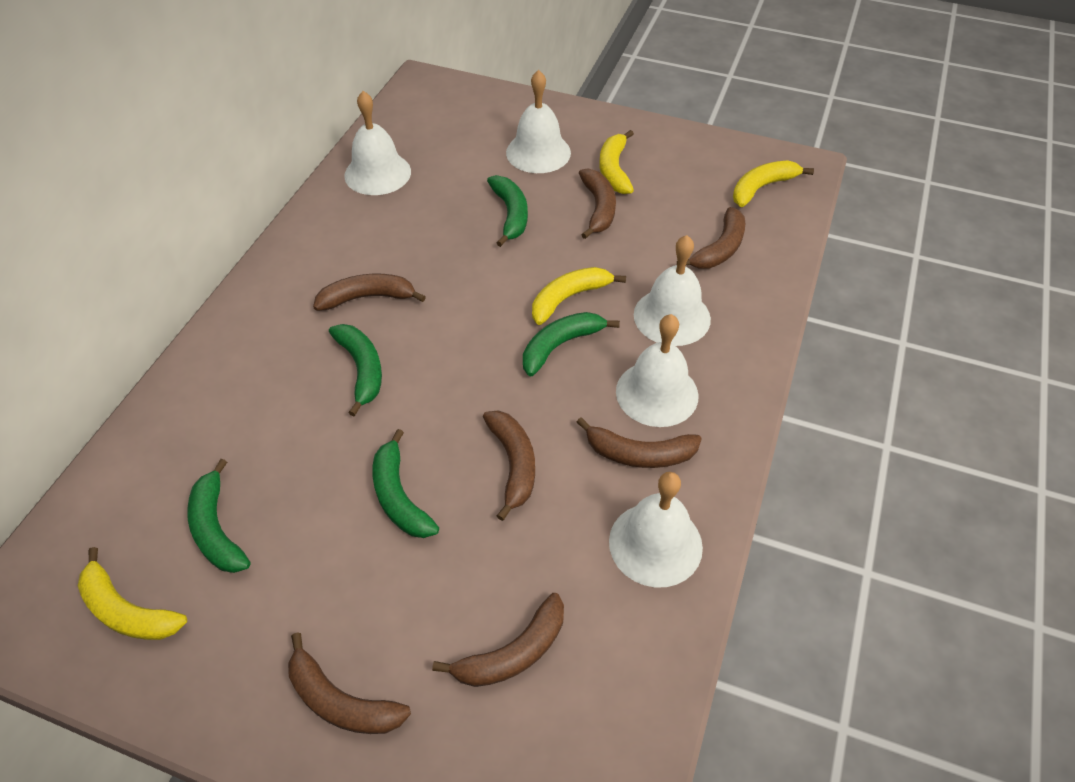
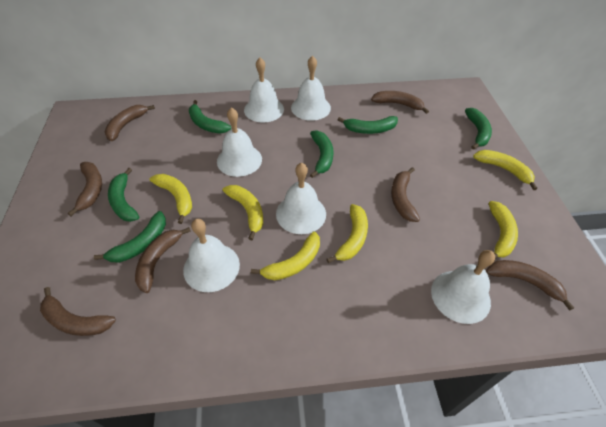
green banana: [187,459,250,573] [329,324,382,416] [372,429,439,538] [487,175,528,247] [523,312,620,376] = 5 -> [94,211,166,262] [108,168,139,222] [189,100,231,134] [310,130,333,178] [338,116,398,134] [465,108,492,150] = 6
white bell: [344,91,411,195] [506,70,571,173] [609,472,703,588] [616,314,698,427] [634,235,711,346] = 5 -> [183,219,240,292] [217,107,262,177] [244,58,284,123] [276,163,326,234] [291,56,331,121] [431,250,495,324] = 6
yellow banana: [78,547,187,640] [532,267,626,325] [600,130,634,194] [733,160,814,207] = 4 -> [150,174,192,224] [223,185,263,240] [251,231,320,280] [327,204,368,263] [473,150,537,190] [489,201,518,258] = 6

